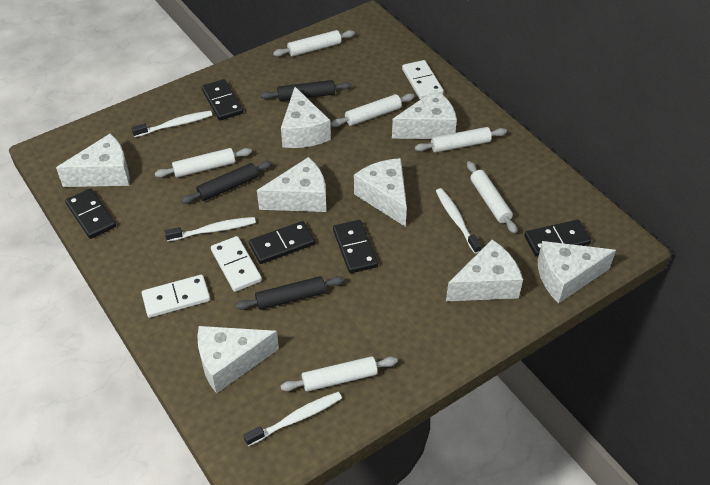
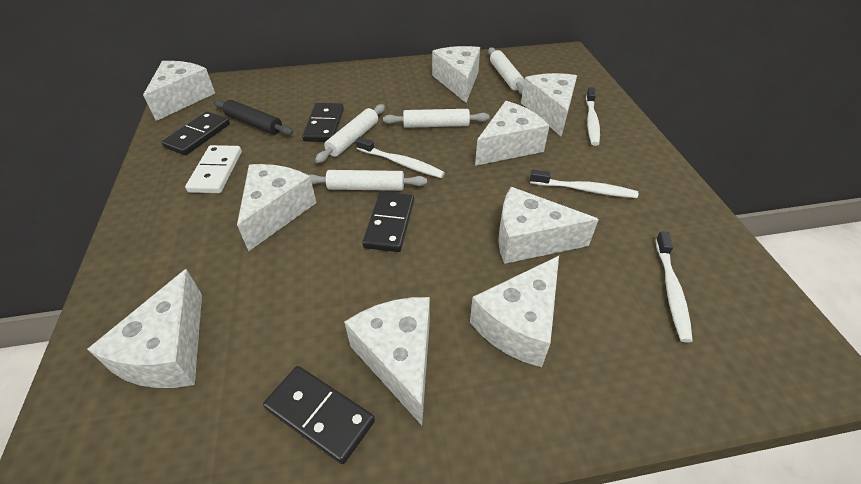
black domino: [65,188,116,239] [201,79,243,120] [249,221,315,264] [333,220,378,273] [524,220,591,257] = 5 -> [161,111,230,155] [263,366,375,464] [302,103,344,142] [362,192,414,252] = 4
black rolling pin: [181,161,272,204] [235,276,345,310] [261,80,352,101] = 3 -> [214,99,293,135] = 1
white cheese: [56,134,130,187] [197,326,279,394] [257,157,326,212] [281,87,331,148] [354,158,407,227] [392,89,457,139] [446,240,523,301] [538,241,616,303] = 8 -> [88,269,202,388] [143,61,215,121] [237,164,317,252] [344,297,430,425] [432,46,480,103] [470,256,559,367] [475,101,550,166] [498,187,599,264] [521,73,577,137] = 9
white domino: [142,275,210,318] [211,236,262,292] [402,60,444,100] = 3 -> [185,145,242,193] = 1
white rolling pin: [155,148,252,178] [273,30,355,56] [280,356,398,392] [331,93,415,127] [415,127,507,152] [467,161,517,233] = 6 -> [309,170,427,191] [315,104,385,163] [383,109,490,128] [488,47,524,95] = 4

